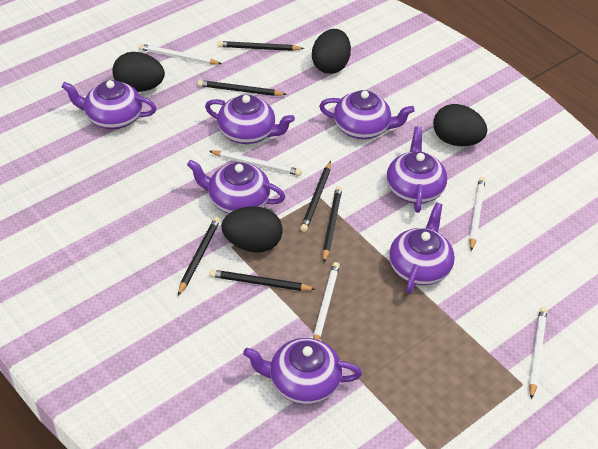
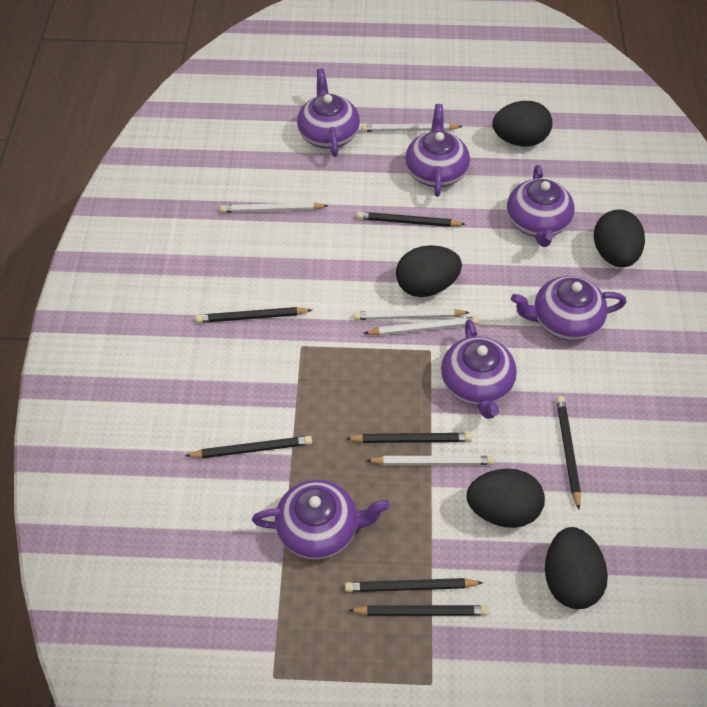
black egg: [112,52,165,92] [221,206,283,253] [312,29,351,74] [433,104,487,146] = 4 -> [396,245,462,297] [467,468,545,528] [492,101,552,146] [545,527,608,609] [594,209,645,267] = 5
black pencil: [178,217,220,295] [198,80,287,96] [209,270,316,291] [218,41,304,51] [300,161,331,232] [323,186,342,262] = 6 -> [185,436,312,458] [196,307,312,323] [345,433,472,443] [345,578,483,592] [348,605,489,616] [357,212,466,227] [556,396,581,510] = 7
purple teapot: [61,80,157,129] [187,160,285,214] [205,95,295,144] [243,338,362,404] [319,90,415,139] [387,126,447,213] [389,203,455,294] = 7 -> [252,480,390,560] [297,68,360,157] [405,104,470,197] [441,319,517,419] [507,165,574,247] [511,276,626,340] = 6

